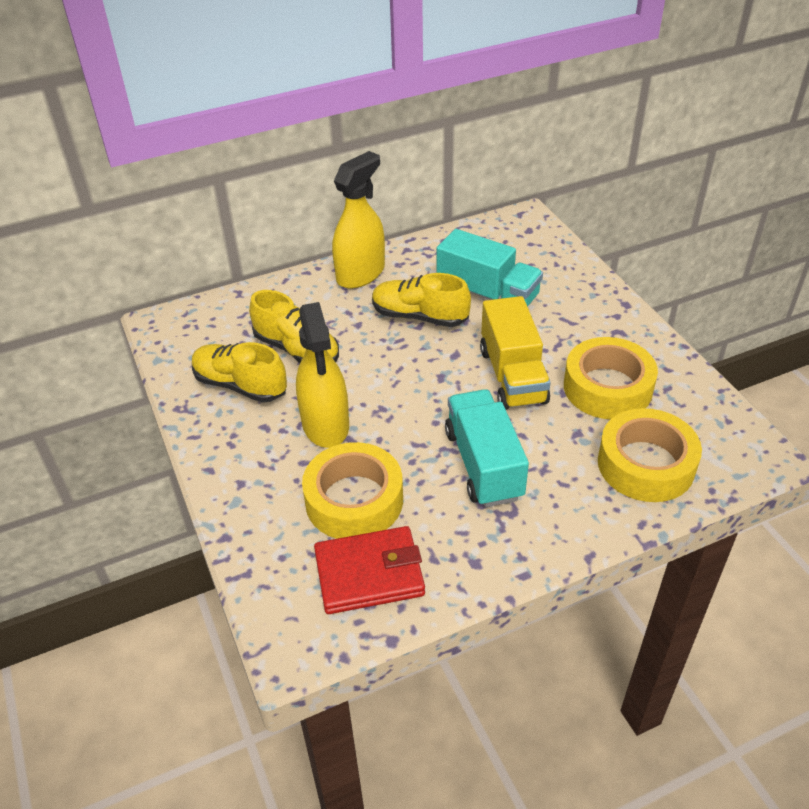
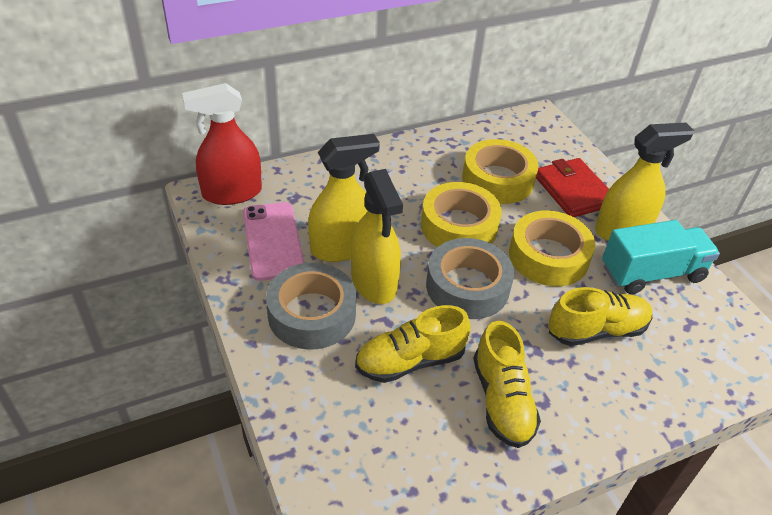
grey tape: none = 0 -> [266,263,356,350] [426,238,514,319] = 2
pink phone: none = 0 -> [243,202,304,281] = 1
red spray bottle: none = 0 -> [182,83,262,205] = 1
turquoise truck: [436,229,543,307] [445,389,529,507] = 2 -> [602,220,720,294] = 1
yellow spray bottle: [296,302,349,448] [332,151,385,289] = 2 -> [308,134,380,262] [351,169,403,304] [595,123,694,241] = 3
yellow truck: [480,296,551,410] = 1 -> none = 0

